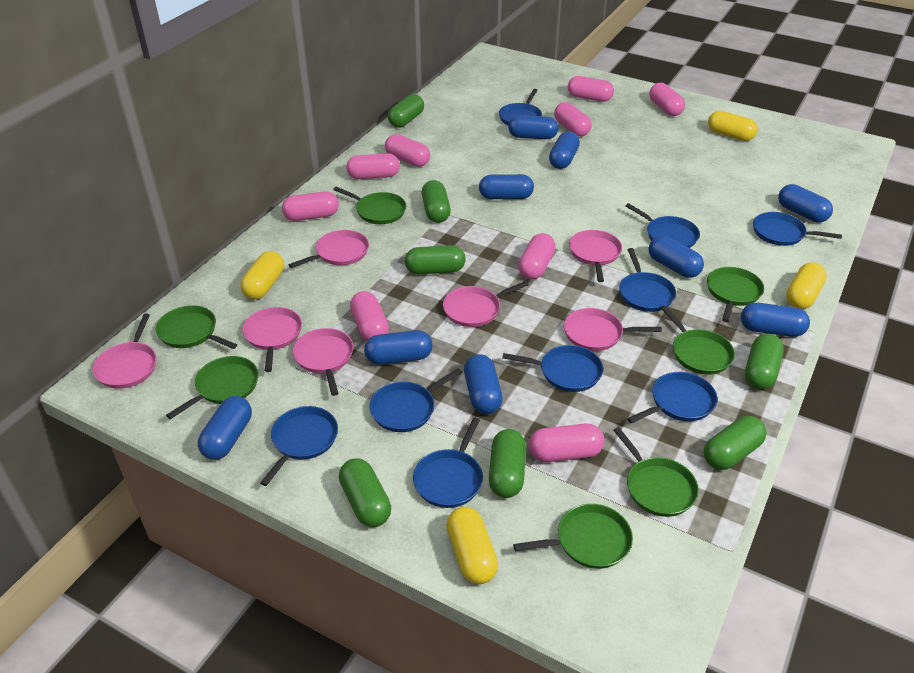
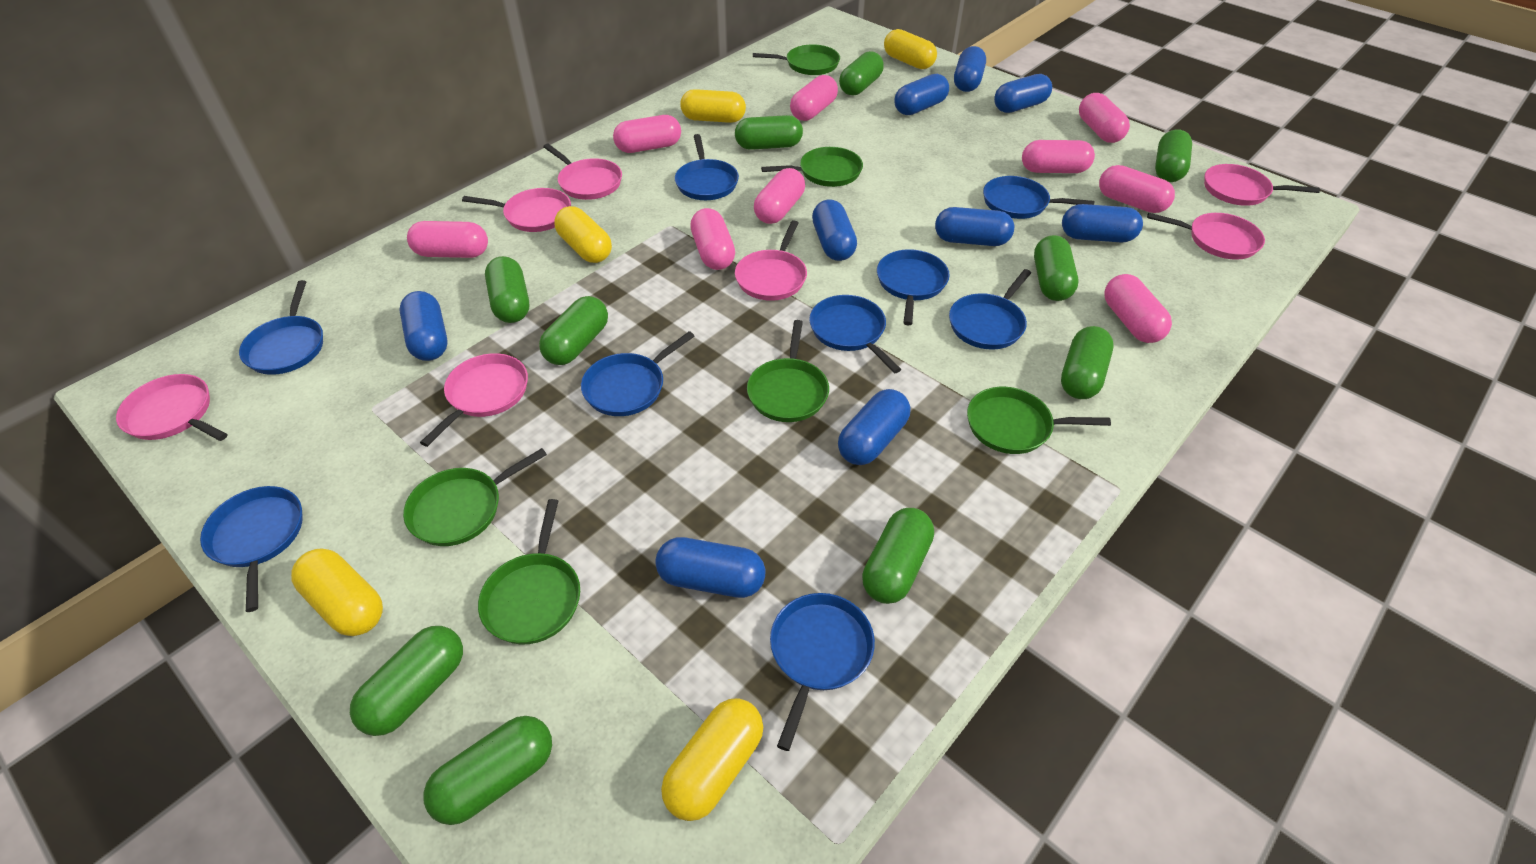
green capsule: [339,458,391,527] [388,94,424,128] [405,245,466,274] [422,180,451,223] [489,429,526,498] [704,416,767,470] [745,334,784,389] = 7 -> [350,626,463,736] [423,716,552,825] [485,256,529,323] [539,296,608,365] [735,115,803,150] [839,51,884,96] [862,508,934,604] [1034,235,1078,301] [1061,326,1114,399] [1155,129,1192,182] = 10
green pan: [156,305,237,349] [166,356,259,419] [333,187,406,224] [513,504,633,569] [613,427,699,517] [661,305,735,374] [707,267,764,322] = 7 -> [403,448,547,546] [478,499,580,645] [747,320,829,422] [753,44,840,75] [761,147,863,187] [967,387,1111,454] = 6
yellow capsule: [240,251,284,300] [446,507,498,584] [708,111,758,141] [786,262,827,309] = 4 -> [291,549,383,636] [554,206,612,263] [661,698,763,821] [680,89,746,123] [884,29,937,69] = 5

